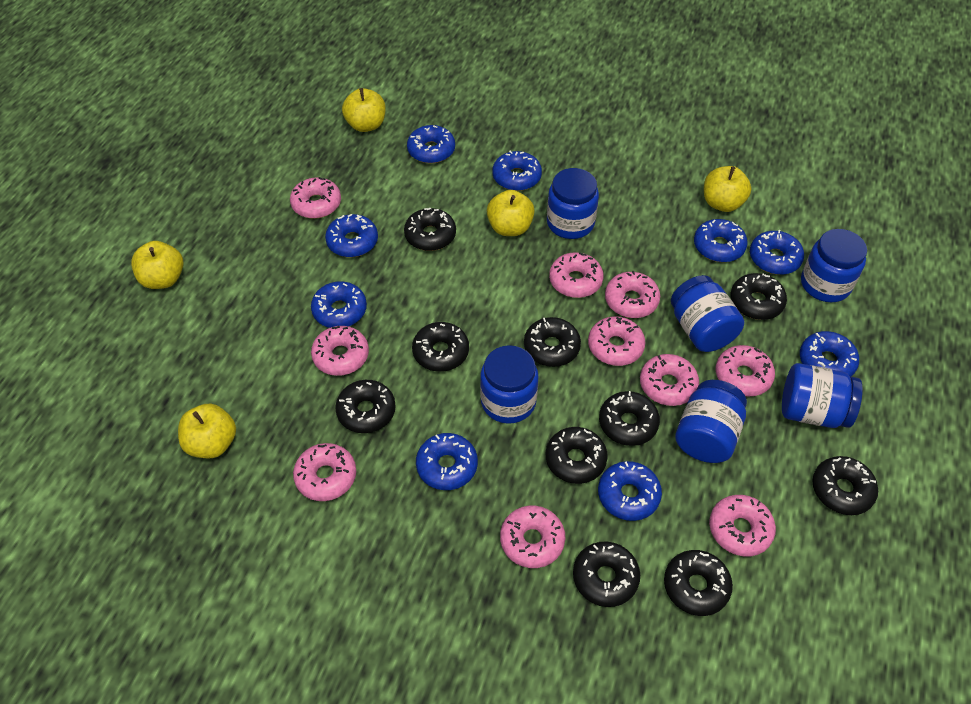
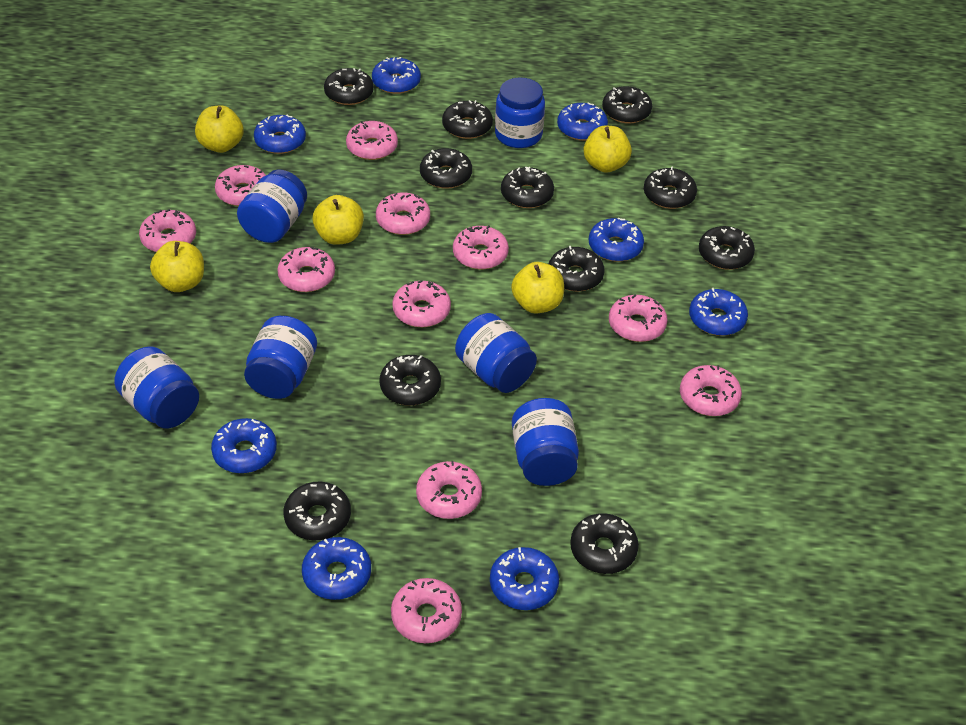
black donut: [335,380,396,433] [404,208,456,251] [412,322,469,372] [524,317,581,367] [546,427,608,484] [573,541,640,607] [599,391,660,446] [664,550,733,616] [731,273,787,320] [812,456,878,515] = 10 -> [283,482,351,540] [324,68,374,105] [379,355,441,406] [420,148,472,189] [442,100,493,139] [501,167,554,208] [549,246,605,291] [570,513,639,574] [602,86,652,124] [644,166,697,209] [699,226,755,270] = 11
blue donut: [311,281,367,328] [325,214,378,257] [407,125,455,163] [416,433,478,490] [492,151,542,191] [598,461,662,521] [694,219,748,262] [750,230,804,275] [800,331,859,377] = 9 -> [211,418,277,473] [254,115,306,154] [302,537,371,600] [372,57,421,94] [490,547,559,610] [557,102,608,141] [589,218,644,262] [689,288,748,336] = 8
pink donut: [290,177,341,219] [293,443,356,501] [311,326,369,376] [500,506,565,568] [549,252,603,298] [588,316,646,366] [605,271,660,318] [640,354,699,406] [709,495,776,557] [716,345,775,397] = 10 -> [139,209,196,252] [215,165,266,206] [277,246,335,292] [346,121,398,160] [376,192,430,235] [391,578,462,643] [392,280,451,327] [416,461,482,519] [453,225,509,269] [609,295,668,342] [680,365,742,416] = 11

